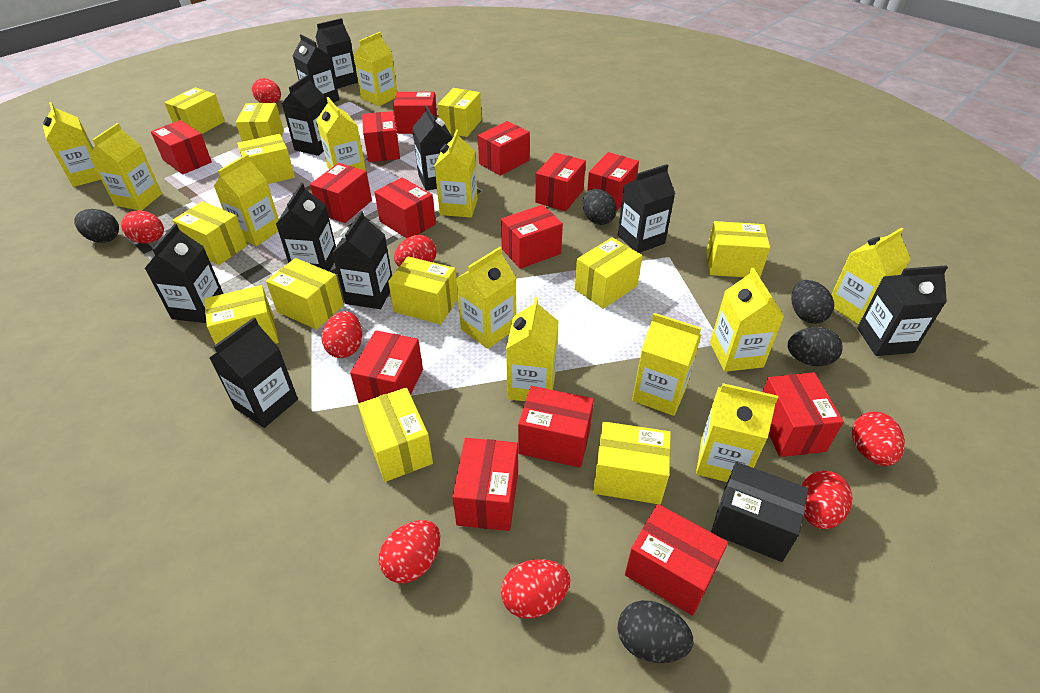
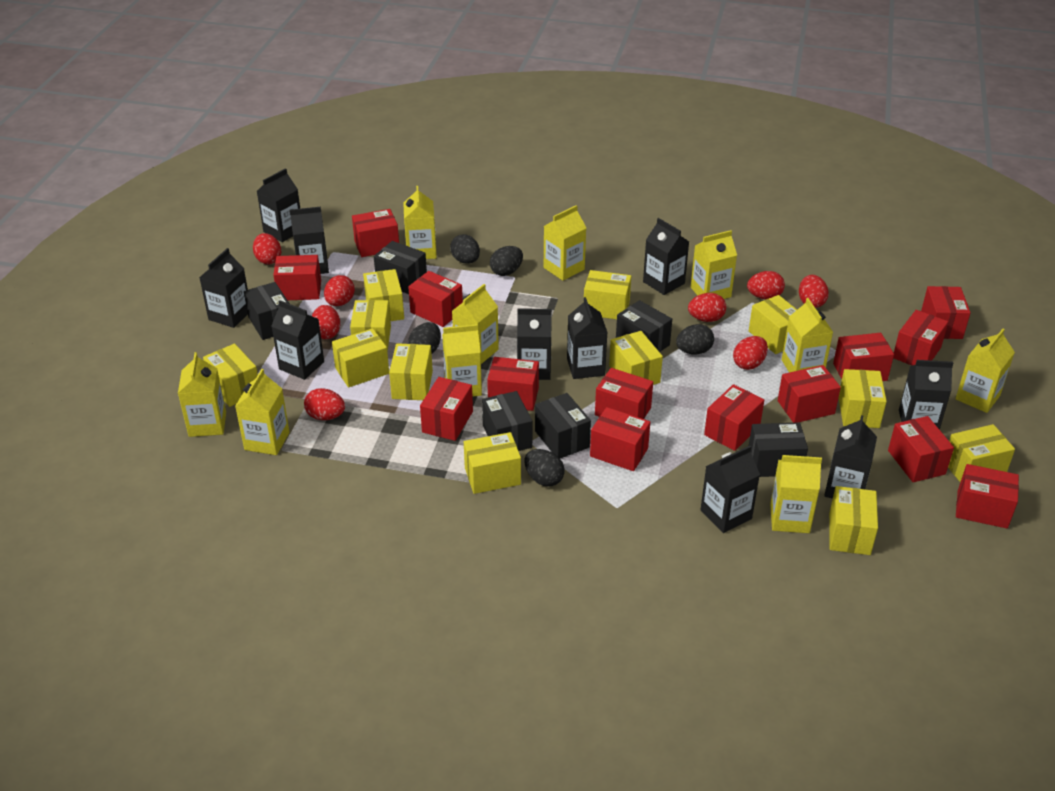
black box: [711,462,809,562] = 1 -> [244,282,290,340] [374,241,427,294] [482,391,532,451] [535,393,591,459] [616,300,672,352] [749,422,808,477] = 6
yellow carton: [43,102,101,187] [89,123,162,211] [214,154,279,246] [317,97,366,171] [354,32,397,106] [435,130,478,218] [456,247,516,349] [506,297,559,401] [632,313,701,416] [696,383,778,482] [710,268,784,372] [831,227,911,325] = 12 -> [178,352,226,437] [235,369,289,455] [403,186,437,259] [442,324,482,397] [452,284,499,364] [544,205,586,281] [691,230,737,299] [770,455,822,533] [782,298,833,372] [955,329,1015,413] = 10

